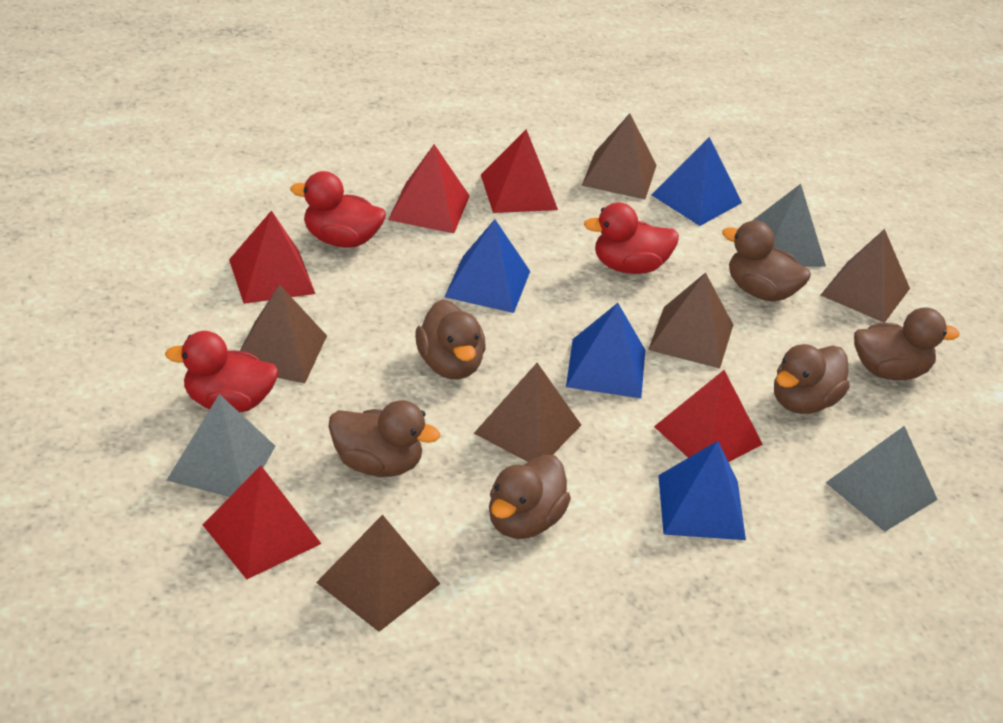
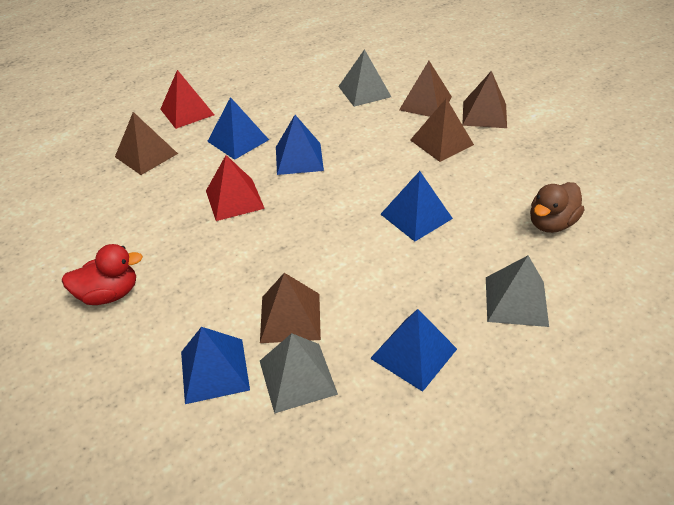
blue pyramid: [445,219,530,313] [566,303,645,398] [651,137,742,226] [658,441,746,540] = 4 -> [181,327,250,404] [207,97,269,160] [276,115,324,175] [370,309,457,392] [381,171,453,242] = 5
brown duck: [328,400,440,477] [415,299,485,379] [489,455,571,539] [722,220,811,302] [774,344,850,414] [854,307,960,380] = 6 -> [530,182,584,233] = 1
brown pyramid: [240,284,327,383] [316,515,440,632] [474,363,581,462] [582,114,657,199] [648,272,733,369] [821,229,910,323] = 6 -> [115,112,178,175] [260,273,321,343] [399,61,452,117] [410,98,474,162] [462,71,507,128] = 5
red duck: [165,331,279,412] [290,171,386,247] [584,202,679,274] = 3 -> [62,244,143,305] = 1
red pyramid: [203,466,321,579] [229,210,315,304] [388,144,470,233] [481,129,558,213] [654,370,763,462] = 5 -> [160,70,214,129] [206,155,265,221] = 2

